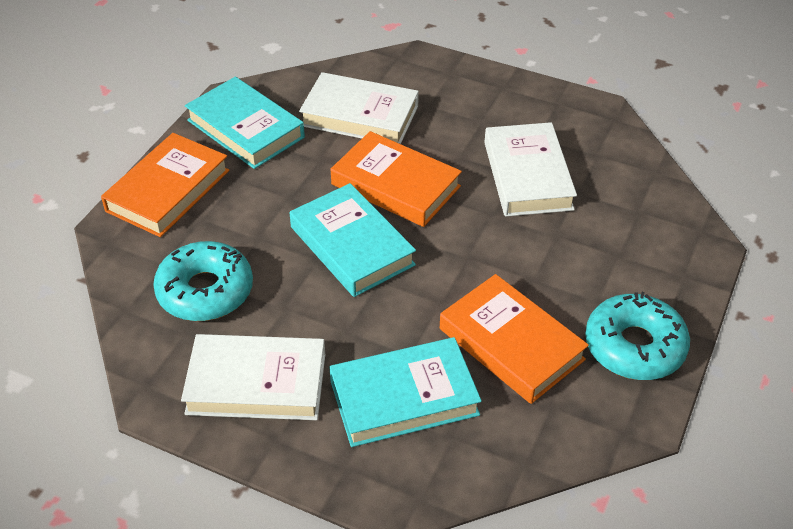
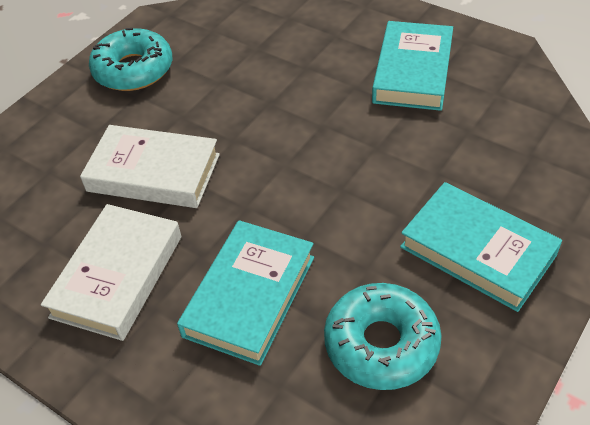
orange book: [101,133,229,237] [331,131,462,227] [440,274,589,404] = 3 -> none = 0
white book: [181,334,325,420] [299,72,419,144] [484,122,577,217] = 3 -> [41,204,181,341] [80,125,220,208] = 2

